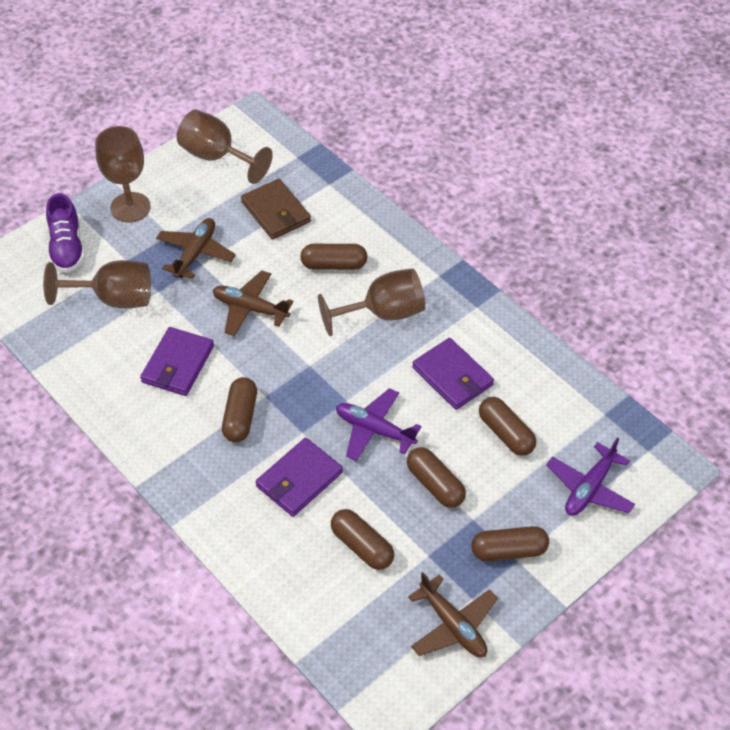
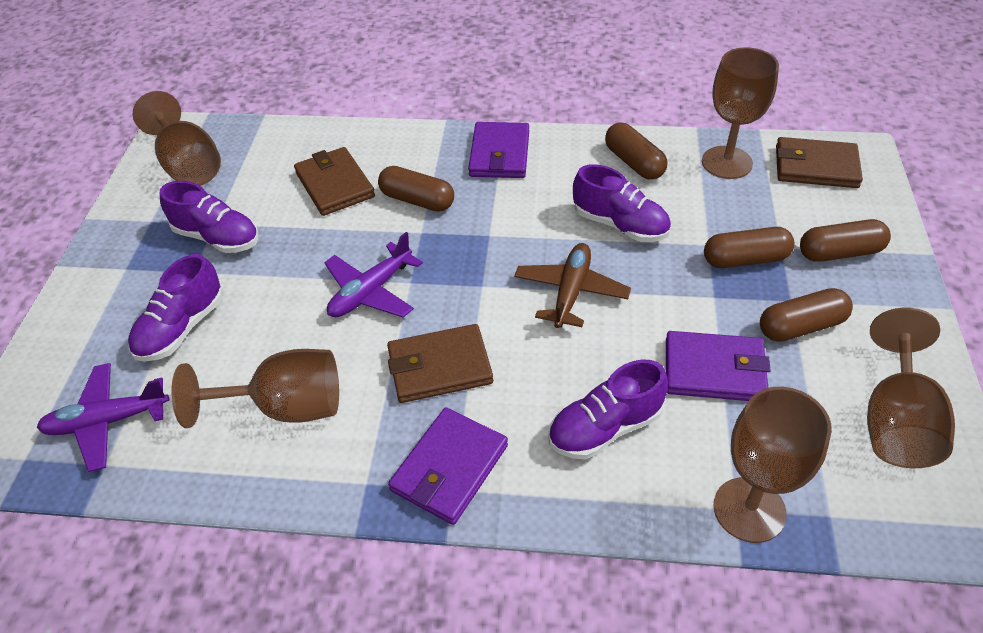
brown capsule: [222,377,257,442] [300,244,368,270] [331,509,394,570] [407,447,466,508] [471,526,549,561] [479,397,536,456] = 6 -> [378,166,454,212] [605,123,667,180] [704,227,794,268] [760,288,853,342] [800,219,891,262] = 5
brown goblet: [43,260,151,308] [95,126,151,222] [177,110,273,184] [318,269,425,336] = 4 -> [133,91,221,186] [171,349,339,428] [702,47,779,179] [714,387,832,543] [867,307,955,468] = 5
brown plane: [156,218,236,279] [213,271,293,336] [408,572,498,657] = 3 -> [514,243,631,328] = 1
brown wallet: [241,179,311,239] = 1 -> [294,147,375,216] [387,324,493,403] [776,137,863,188] = 3
purple shoe: [46,193,85,273] = 1 -> [128,254,223,362] [160,181,259,253] [548,360,668,459] [573,164,671,242] = 4

